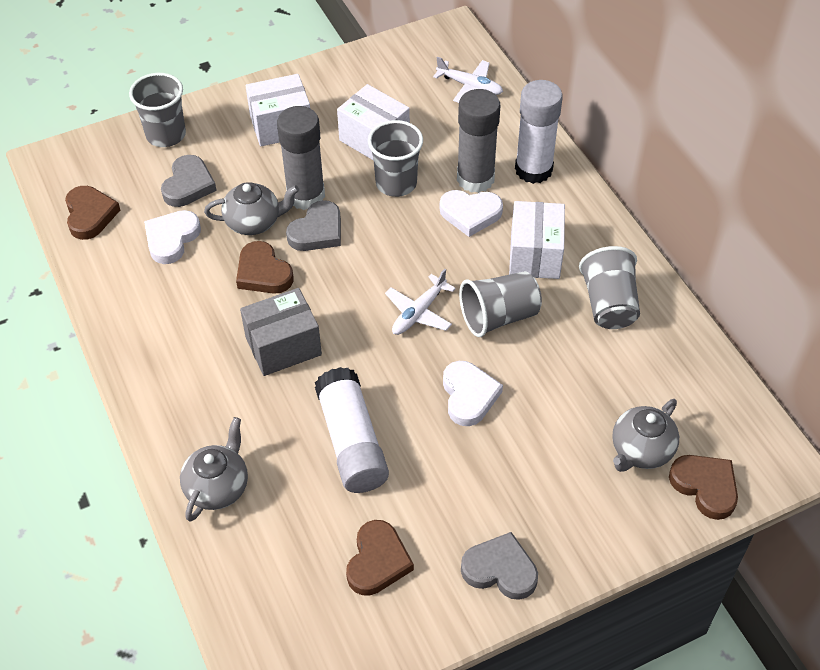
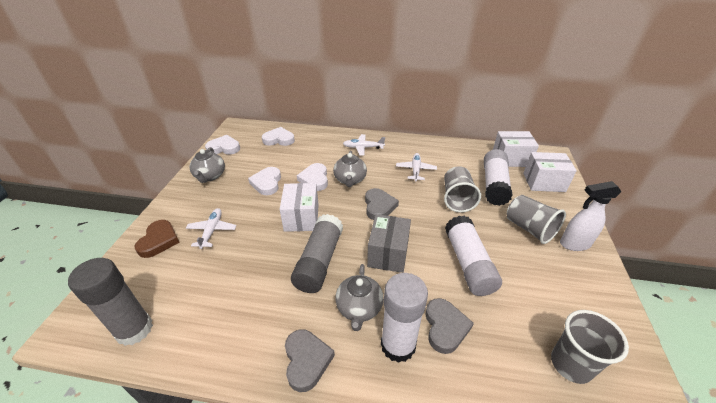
brown heart: [65,186,120,240] [236,241,294,294] [346,520,414,596] [669,455,738,520] = 4 -> [135,220,180,258] = 1
grey cup: [129,73,186,147] [368,120,423,197] [459,271,542,337] [579,246,640,329] = 4 -> [444,166,481,213] [507,195,566,244] [551,310,629,384] = 3
white glue stick: [315,367,389,493] [515,80,563,184] = 2 -> [381,273,428,363] [445,216,502,296] [484,149,513,206] = 3
white heart: [144,210,201,264] [440,190,503,237] [443,361,503,426] = 3 -> [205,135,240,155] [248,167,281,195] [262,127,295,146] [297,163,328,191] = 4
white plane: [385,269,456,335] [433,57,503,103] = 2 -> [186,208,237,249] [343,134,385,156] [396,153,437,181] = 3
white spray bottle: none = 0 -> [560,181,621,251] = 1

